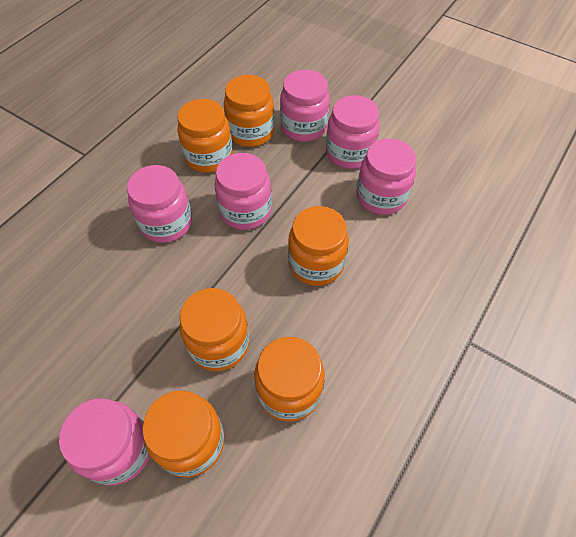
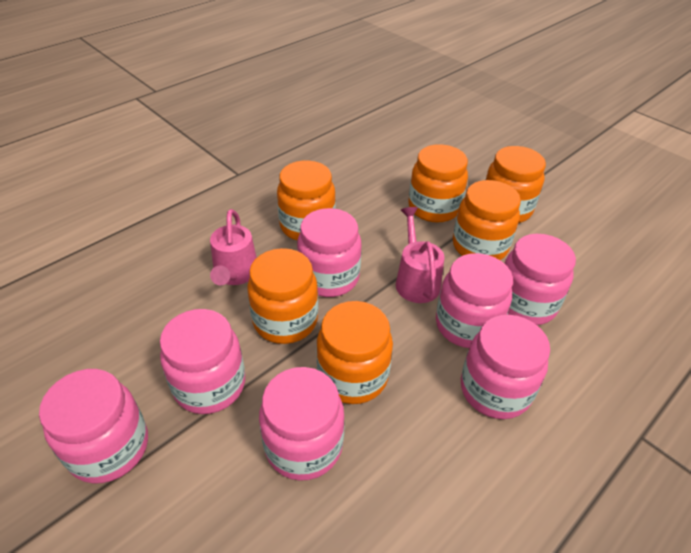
pink jar: [59,398,150,486] [127,165,192,243] [215,153,272,230] [280,70,330,142] [326,95,380,169] [356,138,416,215] = 6 -> [39,369,148,484] [160,309,245,414] [259,367,345,481] [297,208,361,297] [436,253,513,348] [461,315,550,419] [504,234,576,325] = 7
pink watering can: none = 0 -> [210,209,257,285] [396,207,444,303] = 2

